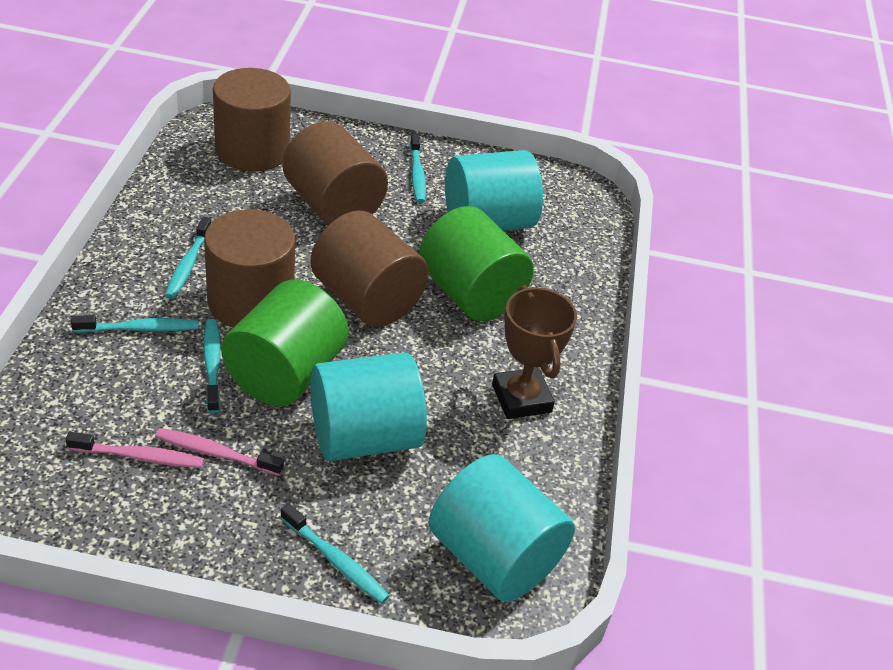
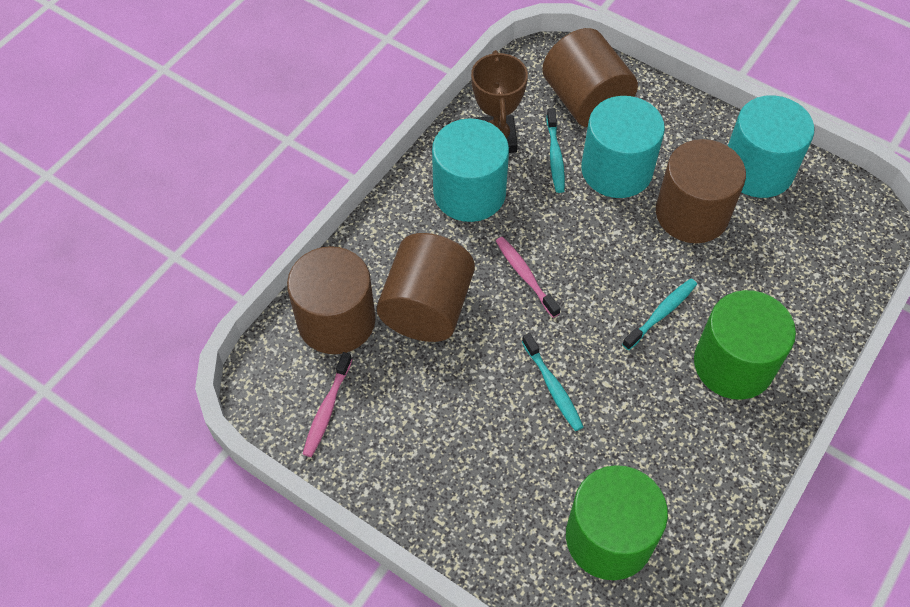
turquoise toothbrush: [71,315,199,333] [165,217,211,299] [203,319,221,413] [281,503,390,604] [410,133,426,203] = 5 -> [522,333,583,431] [547,109,565,193] [622,279,697,350] = 3

